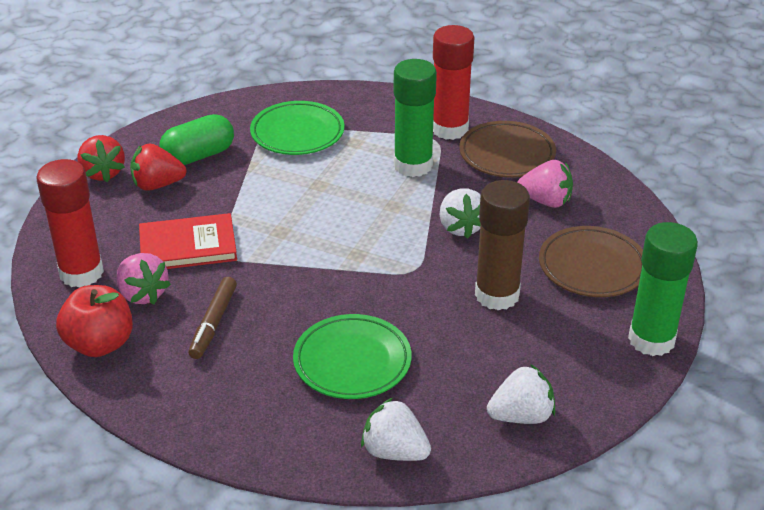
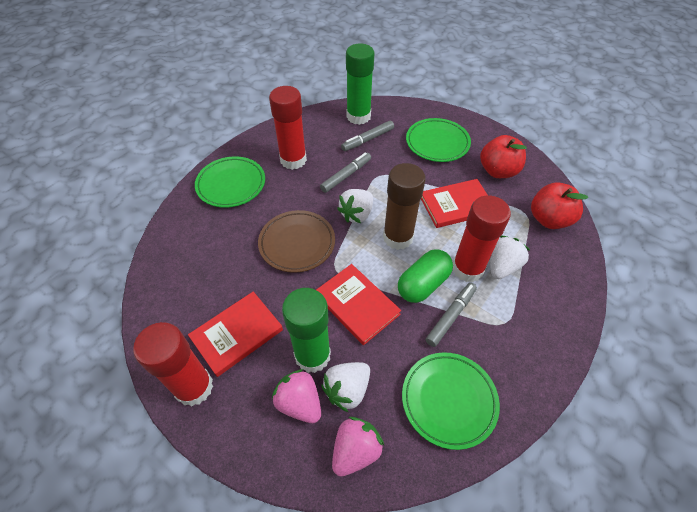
brown marker: [188,277,237,359] = 1 -> none = 0
brown plate: [459,121,556,178] [539,226,643,297] = 2 -> [258,210,335,273] = 1
green plate: [250,101,344,155] [293,314,412,399] = 2 -> [195,156,265,208] [402,352,500,450] [406,118,471,162] = 3
grey marker: none = 0 -> [320,152,371,193] [341,121,394,151] [426,283,477,347] = 3
red apple: [56,285,133,357] = 1 -> [480,135,527,178] [531,182,588,229] = 2
red book: [139,213,237,269] = 1 -> [188,292,283,377] [316,264,401,345] [421,179,488,228] = 3
red glue stick: [37,159,104,288] [433,25,474,140] = 2 -> [133,322,213,406] [269,86,307,170] [453,195,511,283] = 3
red strawberry: [77,135,125,182] [130,143,187,191] = 2 -> none = 0

